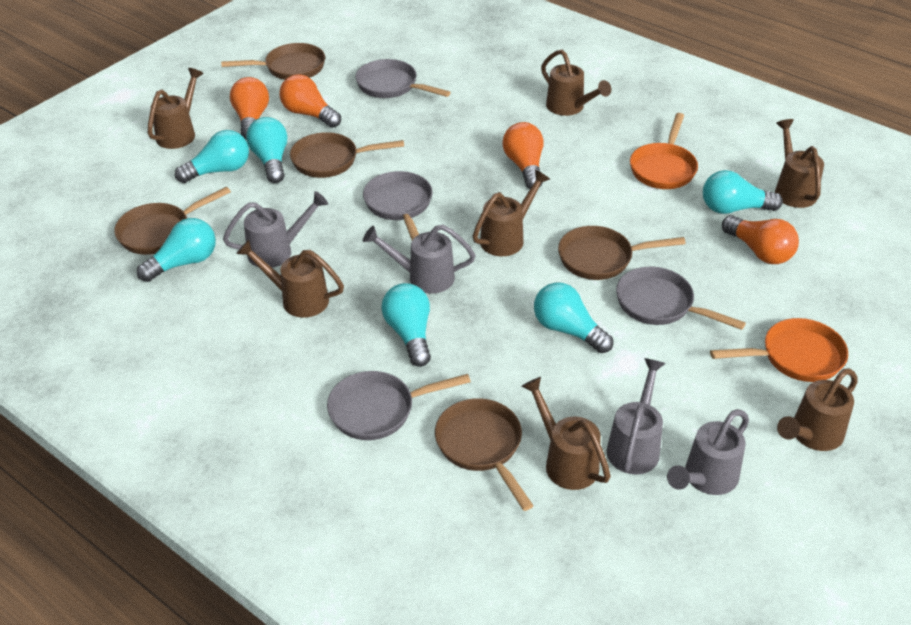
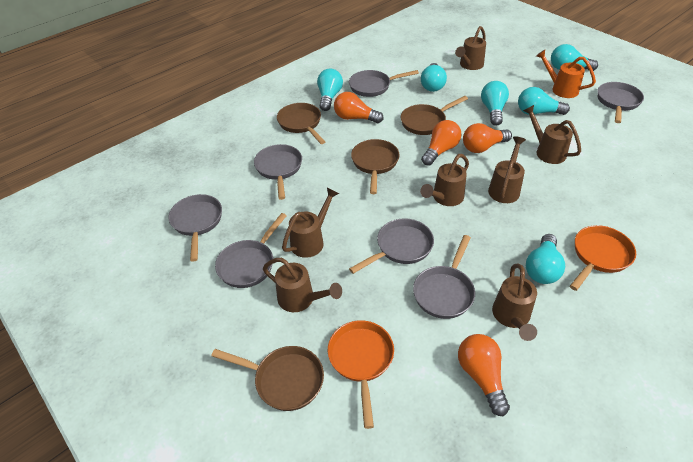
brown pan: [114,187,231,255] [221,43,325,80] [290,132,404,178] [435,398,534,511] [558,226,686,280] = 5 -> [211,346,324,411] [277,103,325,144] [351,139,399,194] [401,96,468,135] = 4
grey pan: [327,371,471,440] [356,59,451,98] [363,171,432,240] [616,267,746,330] = 4 -> [168,194,222,262] [215,213,287,288] [254,144,302,200] [349,70,419,97] [349,218,434,274] [413,235,475,319] [597,82,644,123] = 7
grey watering can: [223,191,328,268] [363,225,475,294] [607,358,666,474] [667,409,749,495] = 4 -> none = 0
orange watering can: none = 0 -> [536,50,596,98] = 1

